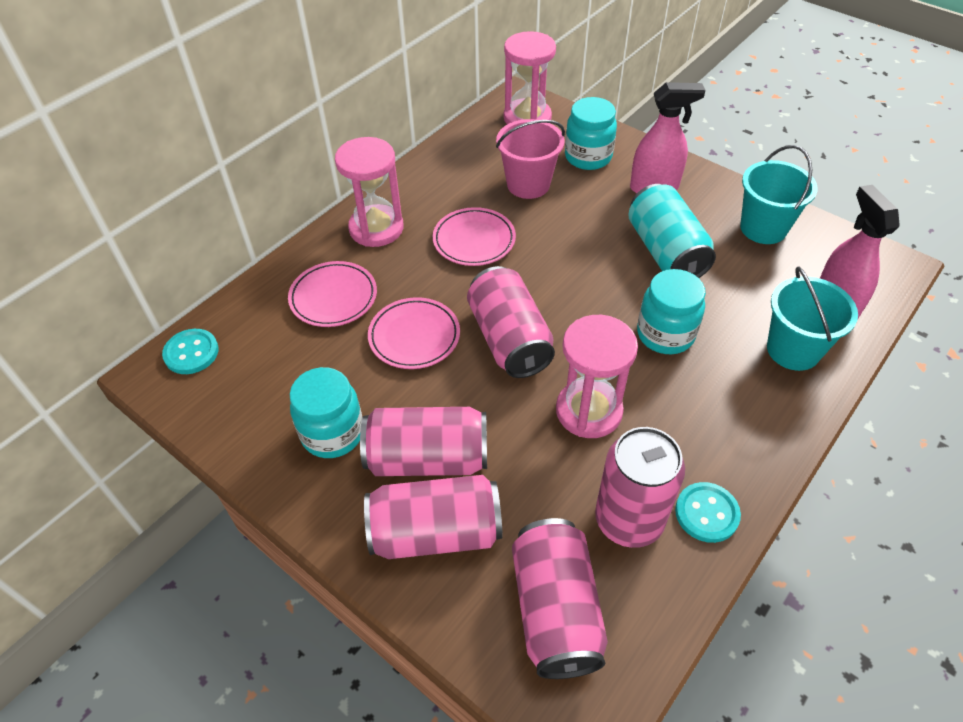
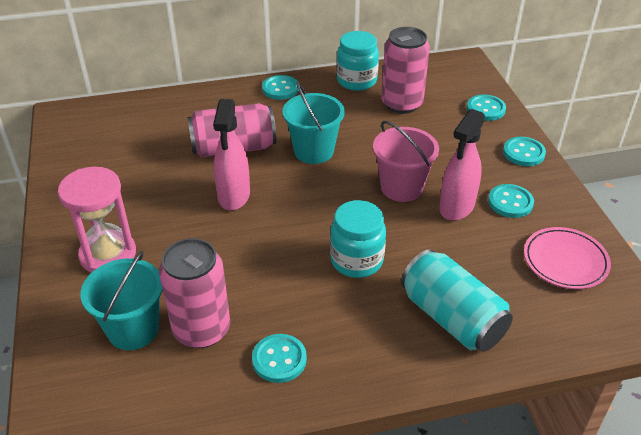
pink can: [360,407,487,476] [364,475,503,559] [467,266,555,378] [512,518,608,679] [595,427,685,548] = 5 -> [159,238,230,348] [188,103,277,158] [381,27,430,114] = 3
pink hourglass: [335,137,403,247] [504,31,556,124] [556,315,638,438] = 3 -> [58,167,136,273] = 1
pink plate: [288,261,377,327] [368,297,460,369] [433,207,516,266] = 3 -> [524,227,611,289] = 1
turquoise button: [162,329,219,374] [675,482,741,543] = 2 -> [252,334,307,383] [262,75,299,100] [467,95,506,121] [488,184,534,218] [503,137,546,166] = 5
turquoise jar: [289,367,363,458] [565,97,617,170] [637,269,706,354] = 3 -> [330,200,386,278] [337,31,379,91] = 2

